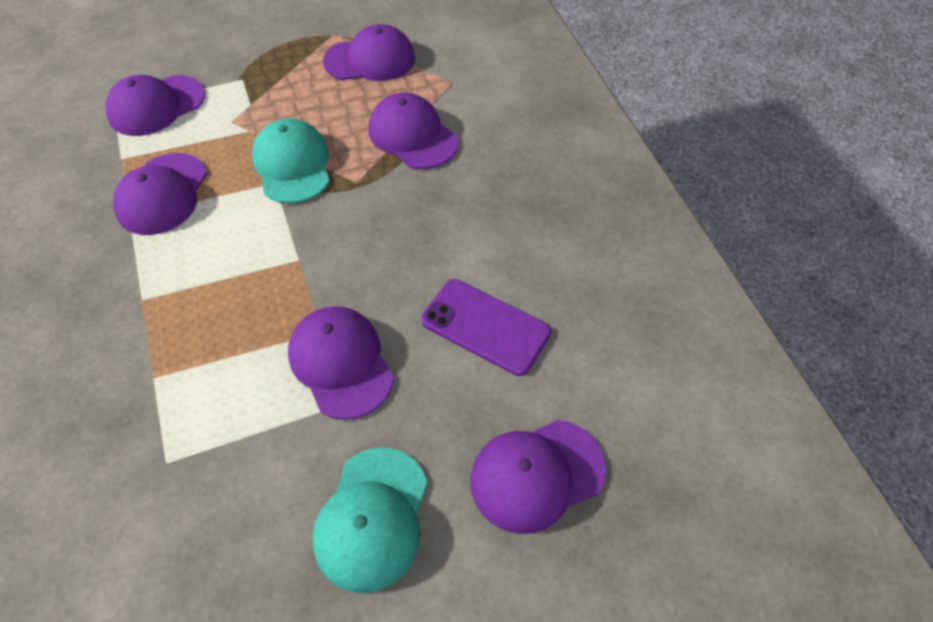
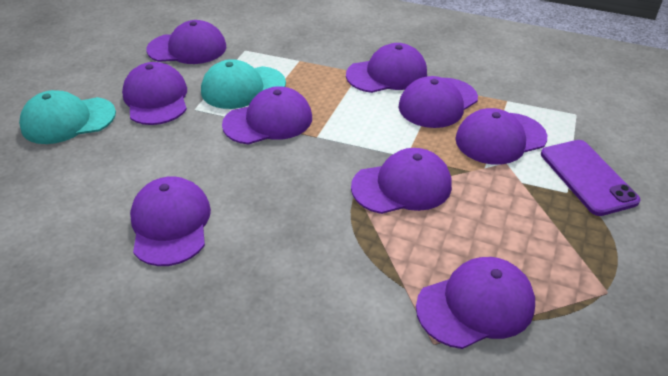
purple cap: [106,75,205,136] [113,153,207,235] [288,306,394,420] [323,24,415,81] [369,93,458,169] [470,420,606,534] = 6 -> [122,62,187,125] [130,176,211,266] [146,20,227,64] [222,86,312,144] [346,43,427,93] [351,148,452,214] [399,76,478,128] [416,257,535,349] [455,108,547,165] = 9

